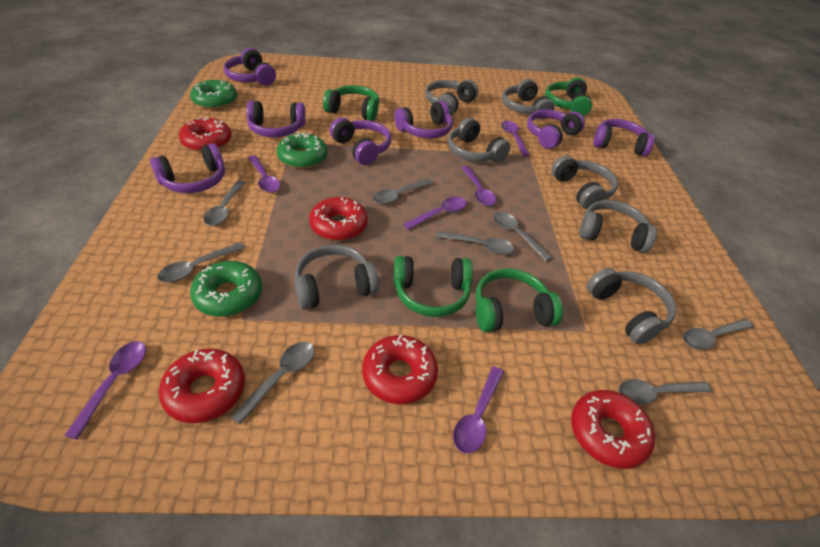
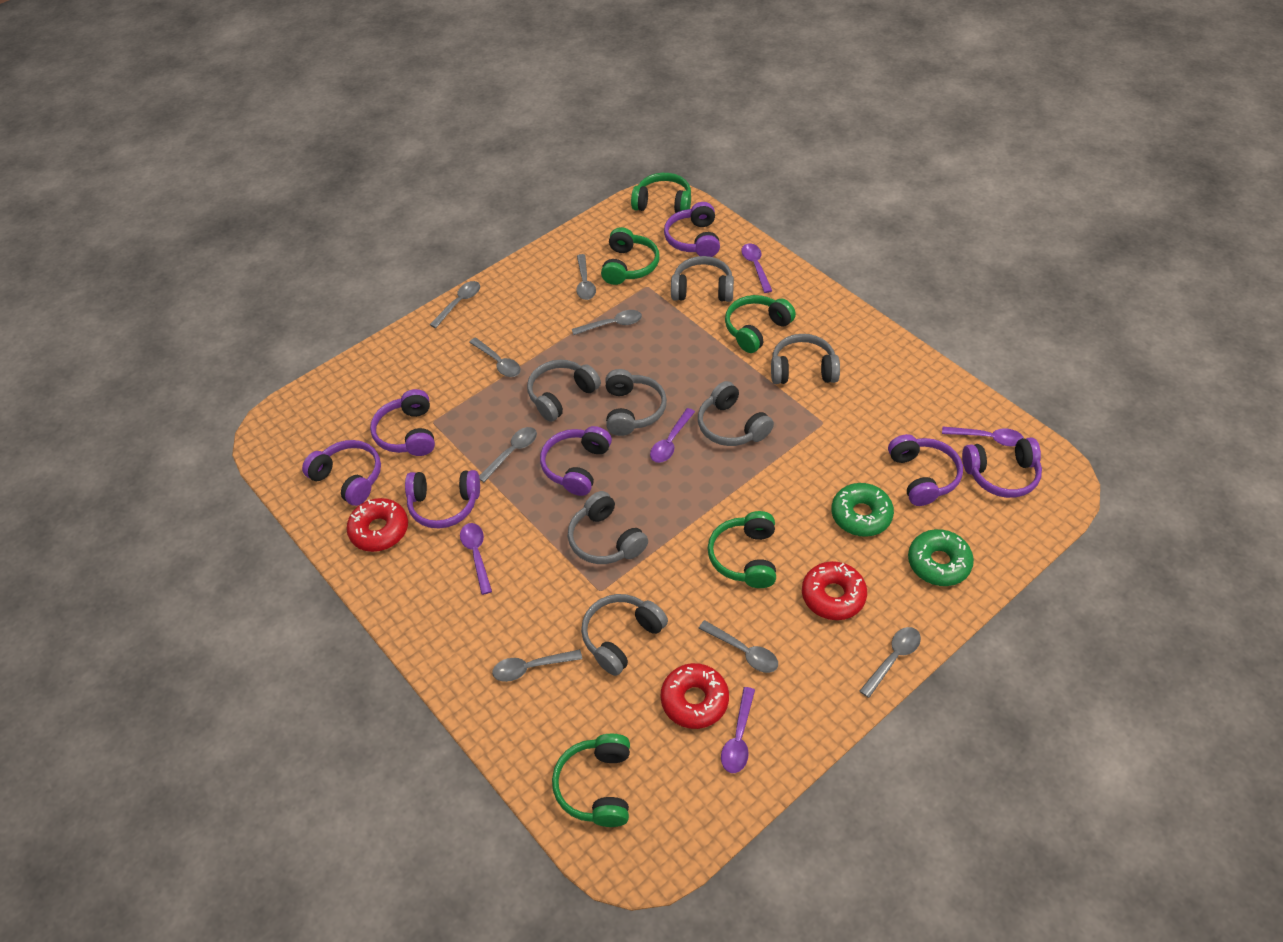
green donut: [190,80,237,109] [190,261,262,317] [277,132,328,169] = 3 -> [831,483,894,537] [908,529,974,586] = 2
green headphones: [323,85,379,121] [394,256,473,317] [475,268,563,332] [545,77,592,116] = 4 -> [552,734,630,827] [601,227,659,285] [631,173,691,213] [708,511,776,588] [725,295,796,353] = 5
purple spoon: [64,341,146,440] [248,155,280,193] [403,197,467,230] [453,366,504,454] [461,166,496,206] [501,120,530,157] = 6 -> [460,523,492,595] [650,408,695,463] [721,687,755,773] [741,243,772,293] [942,427,1024,446] = 5
red donut: [159,348,245,423] [179,117,232,152] [309,197,368,241] [362,335,438,404] [571,390,655,469] = 5 -> [347,498,408,552] [660,663,729,729] [802,561,867,620] = 3

